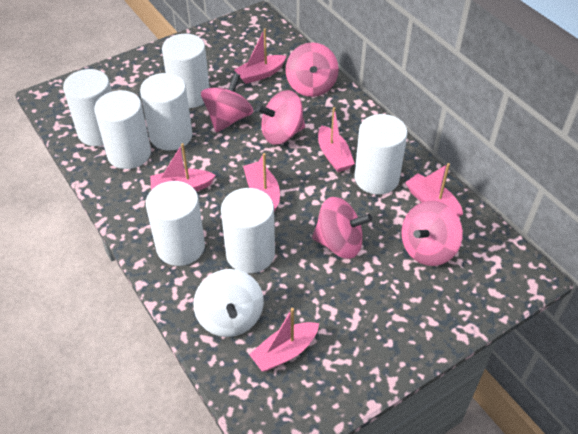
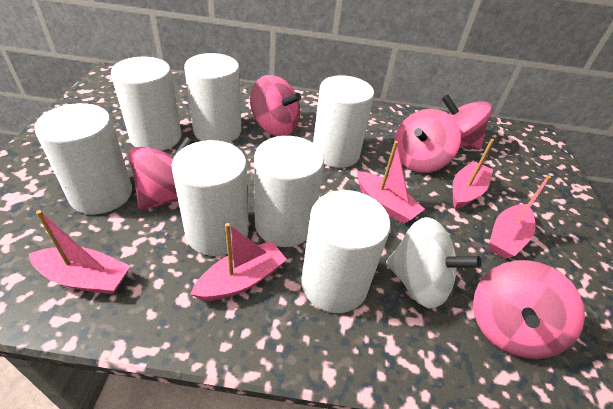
pink boat: [150,143,216,191] [234,28,286,84] [243,153,280,211] [249,308,319,372] [318,107,355,172] [405,163,463,217] = 6 -> [29,210,130,294] [190,223,287,301] [357,141,425,224] [453,139,494,209] [489,176,551,259] = 5

